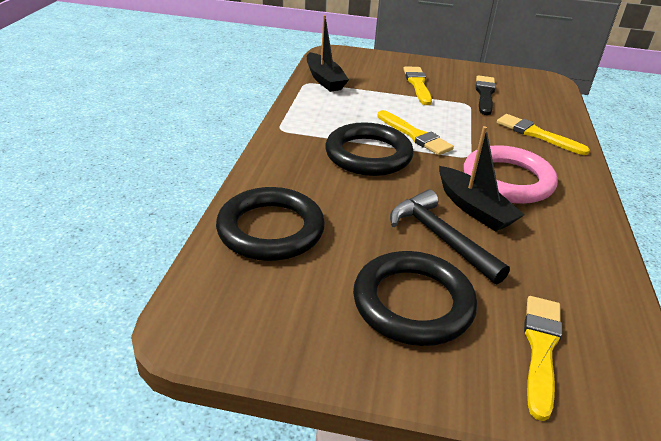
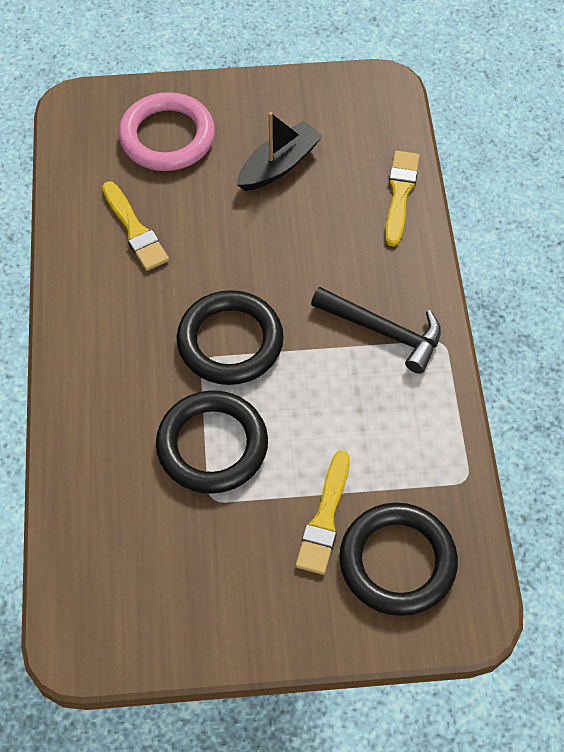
black boat: [307,15,349,92] [439,126,524,232] = 2 -> [237,112,323,191] = 1
black brush: [476,75,496,115] = 1 -> none = 0
yellow brush: [377,110,454,155] [403,66,432,105] [497,114,590,155] [524,296,562,421] = 4 -> [102,181,169,271] [296,450,350,575] [385,151,420,246] = 3

